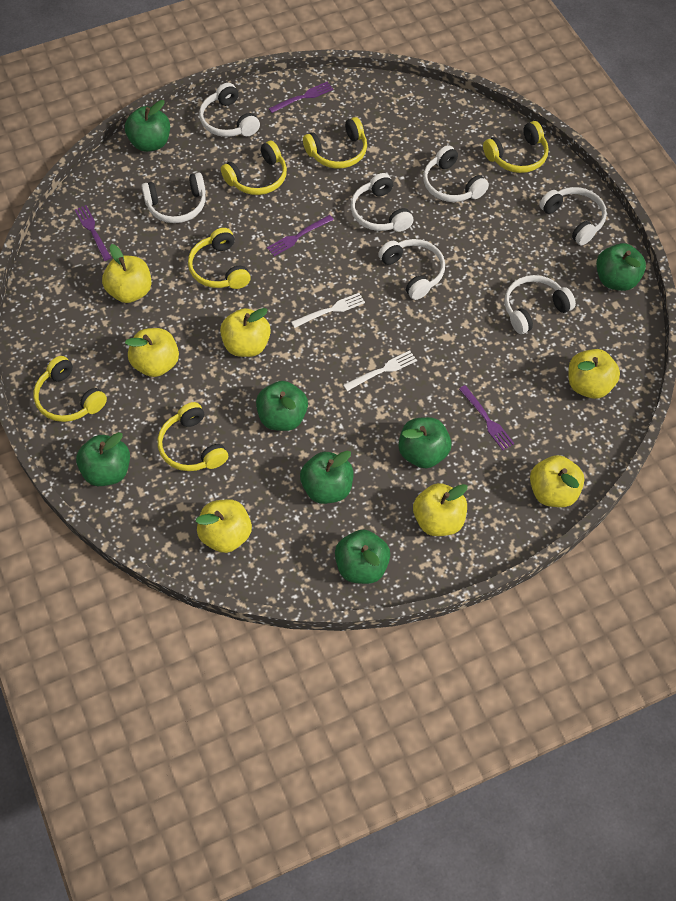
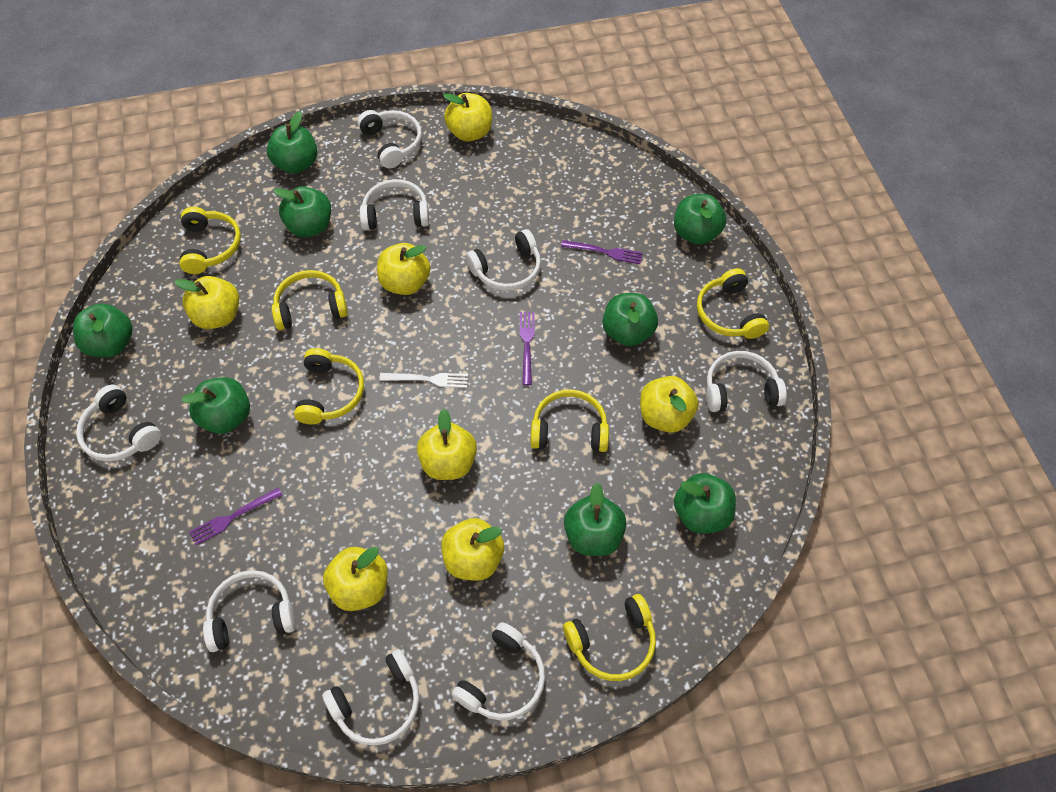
green apple: [76,432,130,486] [125,100,170,152] [256,381,308,431] [300,450,353,504] [335,530,390,584] [399,417,451,468] [596,243,646,291] = 7 -> [73,303,132,357] [181,377,250,434] [267,111,317,174] [273,186,331,237] [564,482,626,556] [603,293,658,346] [674,194,726,245] [674,473,736,534] = 8
purple fork: [75,205,111,261] [267,215,334,256] [269,81,333,113] [459,385,514,450] = 4 -> [189,488,282,545] [520,312,535,385] [561,240,643,264] = 3
white fork: [291,293,365,328] [343,351,417,391] = 2 -> [379,373,468,388] = 1
white headphones: [141,172,206,223] [199,83,260,137] [351,173,413,232] [378,239,445,300] [423,145,489,202] [505,275,576,334] [539,187,607,245] = 7 -> [76,385,161,461] [203,570,296,652] [322,649,420,746] [357,110,422,168] [360,179,429,230] [452,622,545,720] [466,229,541,291] [706,351,787,412] = 8

